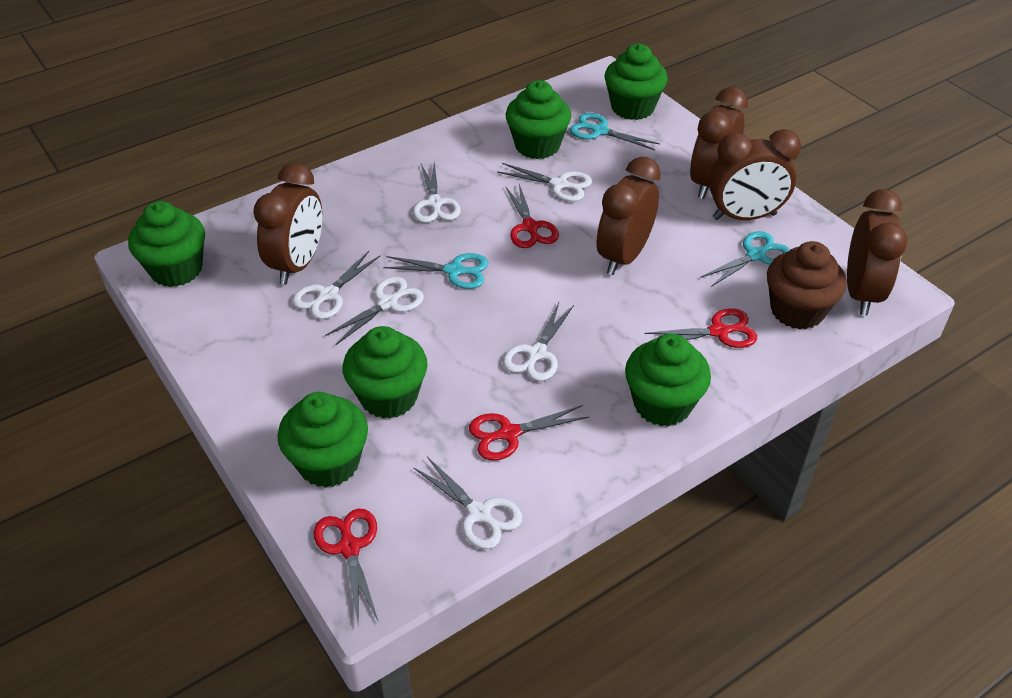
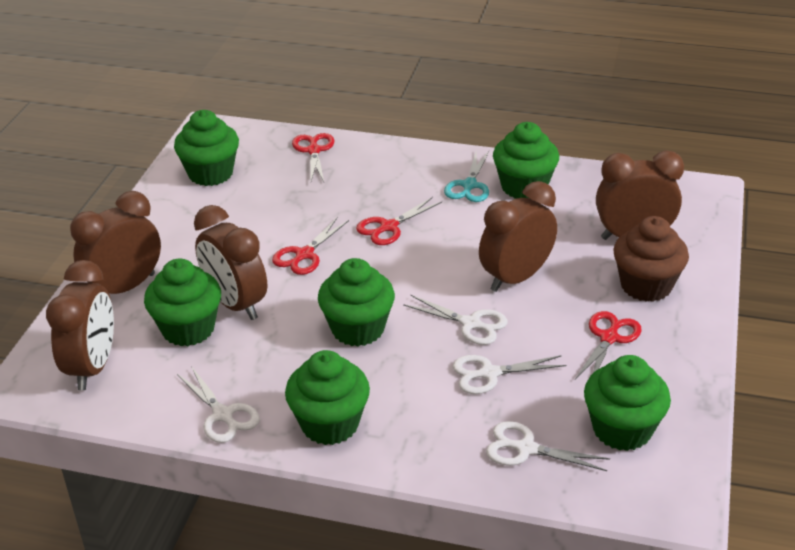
turquoise scissors: [383,253,488,289] [570,113,660,150] [700,231,790,287] = 3 -> [444,151,489,202] = 1
white scissors: [292,251,380,319] [325,277,424,345] [413,162,461,223] [413,457,522,549] [497,163,592,201] [503,303,574,381] = 6 -> [177,366,260,443] [403,295,508,345] [452,355,566,394] [486,421,610,471] = 4

